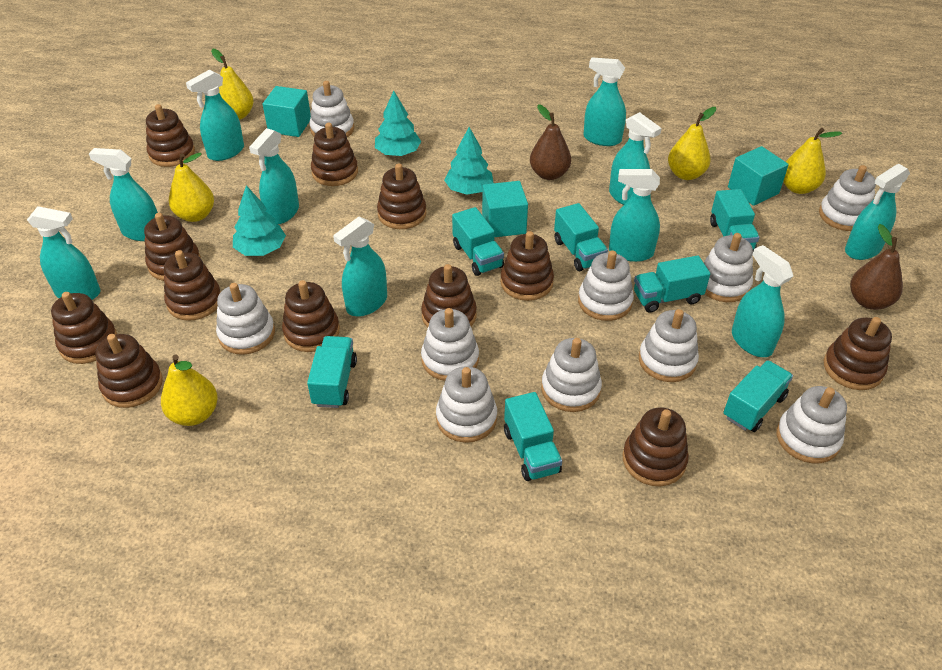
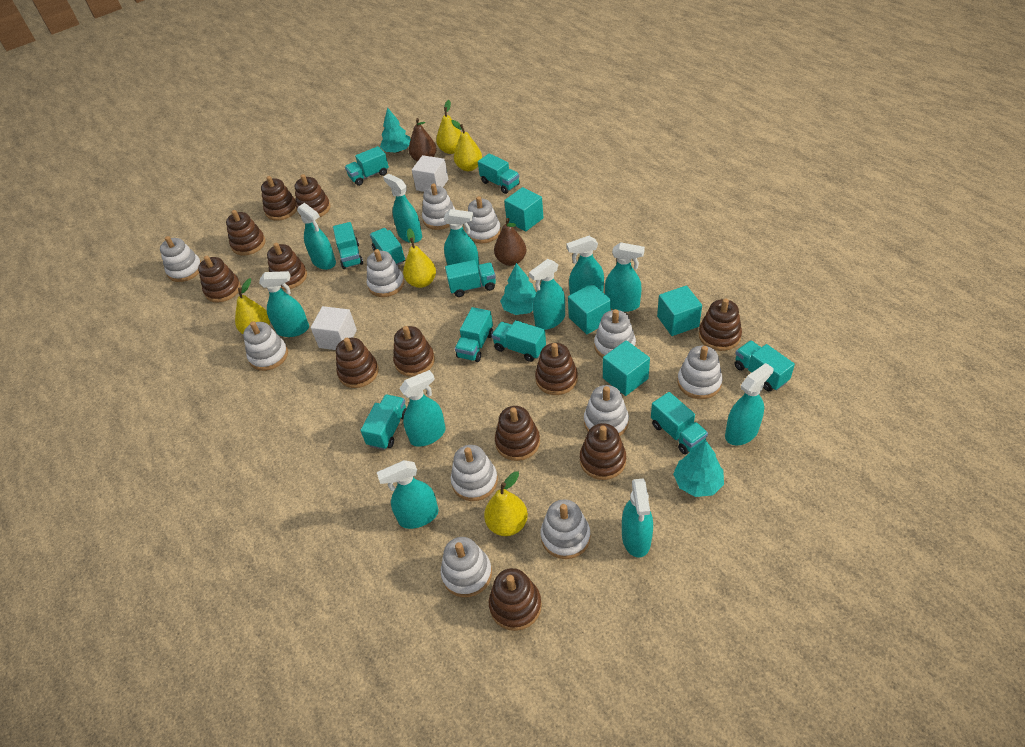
turquoise cube: [263,86,311,137] [482,181,528,237] [728,146,789,206] = 3 -> [504,187,544,232] [568,283,611,334] [603,340,650,396] [657,285,702,336] = 4
turquoise spray bottle: [27,206,100,300] [89,148,158,241] [186,69,244,161] [249,128,299,225] [333,217,387,316] [583,57,626,146] [609,112,662,205] [609,169,660,262] [732,245,793,357] [845,164,910,260] = 10 -> [259,271,309,337] [297,203,336,270] [377,460,439,529] [383,174,422,243] [399,370,446,447] [444,209,479,268] [529,259,565,330] [566,236,604,295] [605,242,645,312] [622,478,653,558] [725,363,773,445] = 11
turquoise truck: [307,336,357,408] [452,207,504,276] [504,392,562,481] [554,203,608,271] [634,255,710,313] [710,189,760,251] [723,360,793,432] = 7 -> [333,222,363,269] [345,146,389,186] [360,394,407,450] [370,228,405,266] [445,260,496,297] [455,307,493,362] [478,153,520,194] [491,320,546,362] [651,392,708,455] [735,340,795,391] = 10
white cube: none = 0 -> [311,306,357,350] [412,155,448,192] = 2
white stacking toy: [216,283,275,355] [309,81,354,137] [421,308,479,381] [436,366,497,443] [541,338,602,412] [578,250,634,321] [639,309,699,382] [704,233,753,302] [776,386,847,463] [819,165,876,231] = 10 -> [160,236,201,282] [243,321,288,371] [367,249,404,297] [422,183,455,230] [441,537,492,597] [451,445,498,501] [465,196,501,244] [541,499,591,559] [584,385,629,436] [594,309,636,358] [677,346,723,399] = 11

